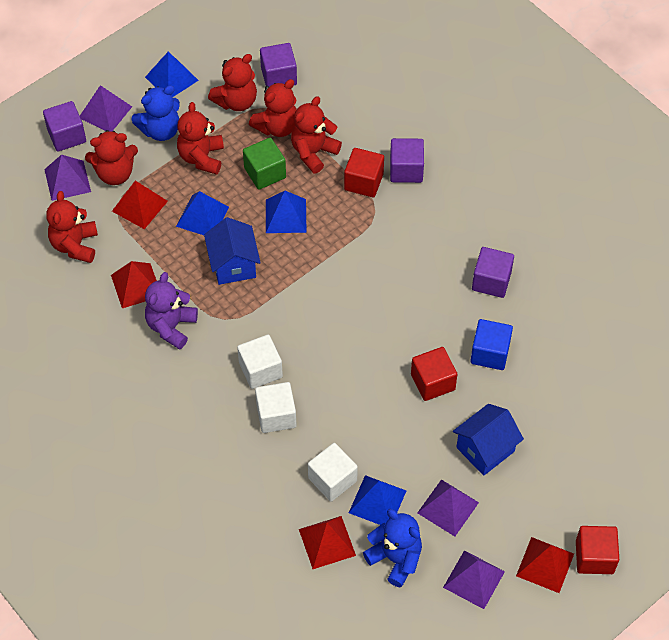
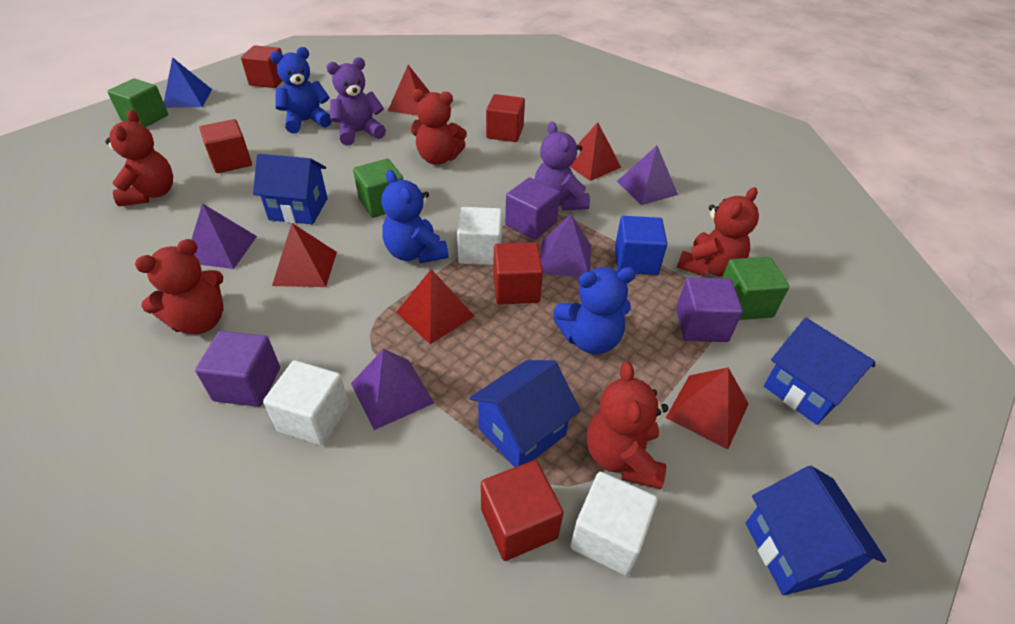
blue house: [204,217,261,285] [453,404,524,476] = 2 -> [253,154,328,225] [469,360,581,467] [746,466,886,595] [764,318,876,425] = 4
blue pyramid: [145,52,199,97] [176,191,229,235] [266,191,306,233] [349,475,406,525] = 4 -> [164,57,212,108] = 1
blue teddy bear: [131,85,180,141] [363,509,422,588] = 2 -> [270,47,332,134] [381,170,448,263] [553,267,636,354] = 3
green cube: [243,137,286,190] = 1 -> [107,78,168,127] [353,159,403,218] [722,257,789,320] = 3
purple cube: [43,101,86,152] [260,43,297,87] [390,138,424,183] [472,247,514,298] = 4 -> [195,331,280,407] [505,177,560,240] [676,277,743,342] = 3
purple teddy bear: [145,272,198,350] = 1 -> [327,57,386,146] [535,121,590,210] = 2
red cube: [344,148,384,198] [411,347,457,401] [576,526,619,574] = 3 -> [199,119,252,173] [241,45,282,88] [481,460,564,561] [486,94,525,142] [493,242,543,305] = 5
red pyramid: [111,261,157,308] [112,181,168,229] [299,516,356,569] [516,537,574,593] = 4 -> [272,223,337,287] [388,65,430,116] [396,269,474,344] [569,122,621,181] [666,367,749,450] = 5
red teddy bear: [46,191,98,263] [85,130,138,185] [177,102,224,175] [208,54,257,111] [249,79,297,137] [291,96,342,174] = 6 -> [105,110,173,206] [135,239,223,334] [411,89,467,165] [587,362,668,489] [677,187,759,277] = 5

